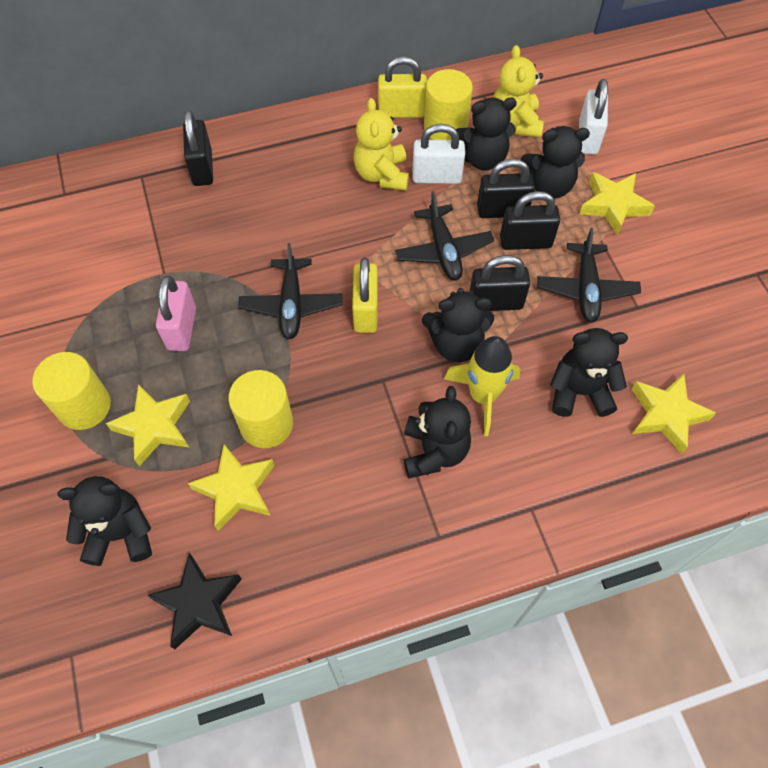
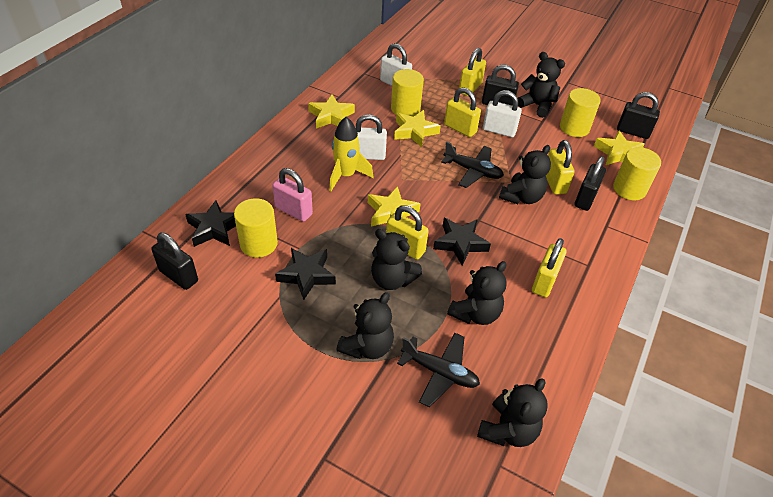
black plane: [238,243,342,339] [395,191,494,281] [537,228,641,322] = 3 -> [397,333,480,407] [441,142,504,188] = 2
black star: [147,553,242,649] = 1 -> [185,200,236,247] [275,248,336,300] [433,218,491,266] = 3
white padlock: [412,124,465,184] [579,79,608,155] = 2 -> [355,114,387,160] [380,43,412,86] [483,90,522,137] = 3
yellow cylinder: [32,352,111,430] [228,370,293,448] [424,69,473,140] = 3 -> [234,198,278,258] [391,69,424,117] [560,88,601,137] [613,147,661,200] = 4
yellow padlock: [352,257,378,333] [378,56,427,118] = 2 -> [386,205,429,260] [444,87,481,137] [459,48,486,96] [532,238,566,297] [546,140,575,194] = 5
yellow teddy bear: [353,98,409,190] [493,45,544,137] = 2 -> none = 0

